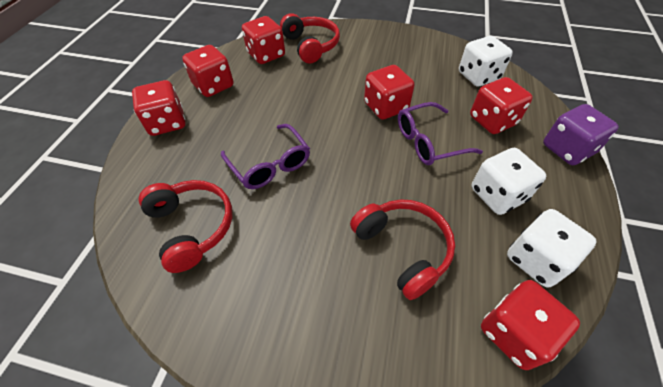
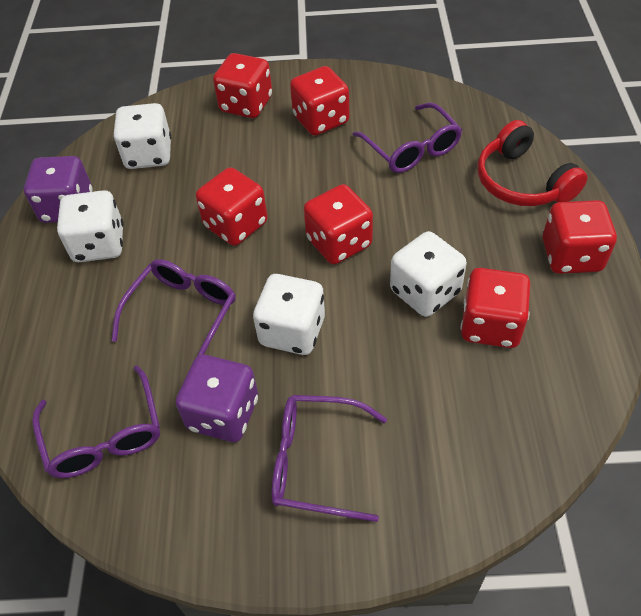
purple dice: [543,104,619,165] = 1 -> [24,156,93,223] [176,355,258,442] = 2
purple glasses: [221,124,310,189] [398,102,483,165] = 2 -> [32,365,160,478] [111,259,236,356] [272,395,387,522] [352,103,462,173] = 4
red headphones: [138,180,232,273] [280,13,340,64] [350,200,455,300] = 3 -> [478,120,588,206] = 1
white dice: [459,36,513,86] [472,148,546,215] [507,209,597,288] = 3 -> [57,190,124,262] [113,103,171,169] [253,274,325,355] [390,231,467,317] = 4

